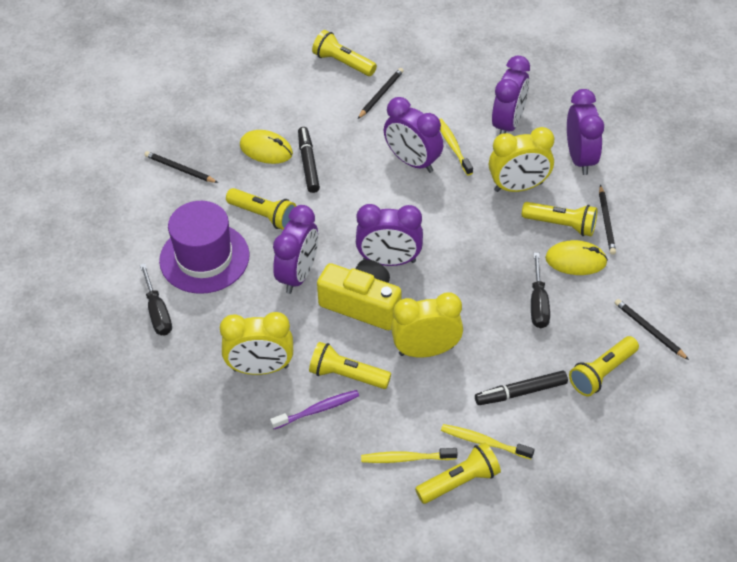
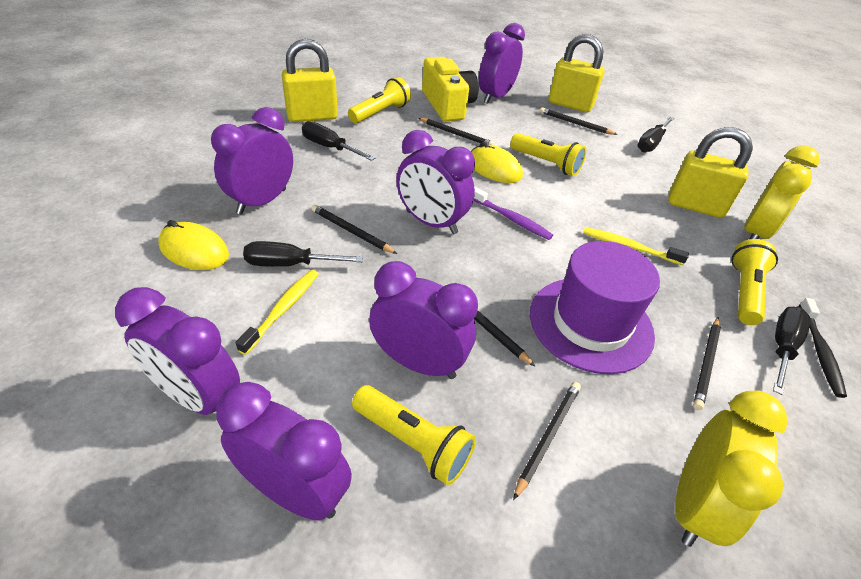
black marker: [298,127,320,193] [475,371,568,405] = 2 -> none = 0
black pencil: [144,151,218,183] [358,68,404,119] [599,185,616,255] [615,299,689,360] = 4 -> [311,205,397,254] [418,118,494,146] [444,285,536,367] [513,382,581,500] [540,107,618,135] [693,317,721,410] = 6
black screwdriver: [140,263,172,336] [531,253,550,328] = 2 -> [243,241,363,267] [302,121,375,161] [637,117,674,152] [773,307,810,395] = 4
black toothbrush: none = 0 -> [799,298,847,398] = 1
purple clock: [273,205,318,294] [356,204,423,266] [384,97,443,173] [492,56,530,134] [567,89,604,175] = 5 -> [115,287,240,415] [211,107,293,214] [217,382,352,520] [369,261,478,379] [396,130,475,234] [479,23,525,104] = 6
yellow clock: [220,312,293,375] [391,292,463,358] [489,127,554,192] = 3 -> [675,391,788,547] [744,145,820,239] = 2
yellow flashlight: [226,188,296,230] [309,342,391,389] [312,30,377,76] [415,442,501,504] [522,202,597,236] [569,336,639,396] = 6 -> [348,77,411,123] [352,385,476,485] [510,133,586,176] [731,239,778,325] = 4
yellow padlock: none = 0 -> [282,39,338,122] [549,34,605,112] [668,127,753,218] = 3
yellow toothbrush: [361,448,458,463] [439,118,473,175] [441,424,534,459] = 3 -> [236,270,319,355] [583,227,689,265] = 2

